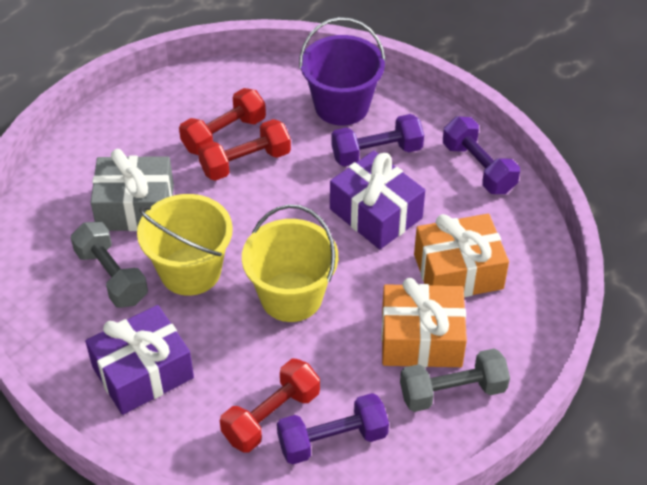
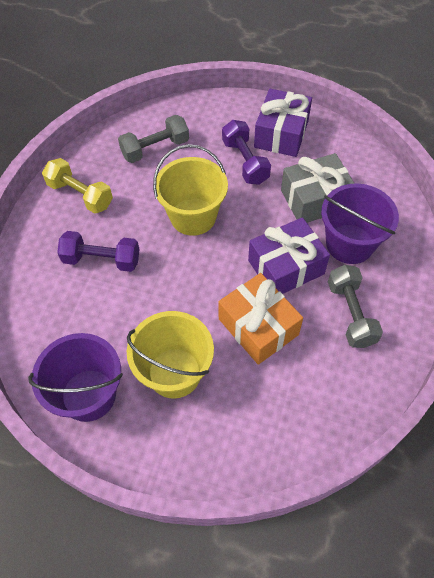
orange gift: [381,278,467,367] [414,214,509,297] = 2 -> [218,273,303,365] = 1
purple bucket: [299,17,386,126] = 1 -> [28,333,123,422] [321,183,399,264] = 2
purple dumbbell: [277,393,389,465] [331,114,424,166] [443,116,520,194] = 3 -> [57,231,140,272] [222,120,271,185] = 2
red dumbbell: [179,88,266,155] [198,119,291,181] [220,359,320,453] = 3 -> none = 0
yellow dumbbell: none = 0 -> [42,158,113,214] = 1

